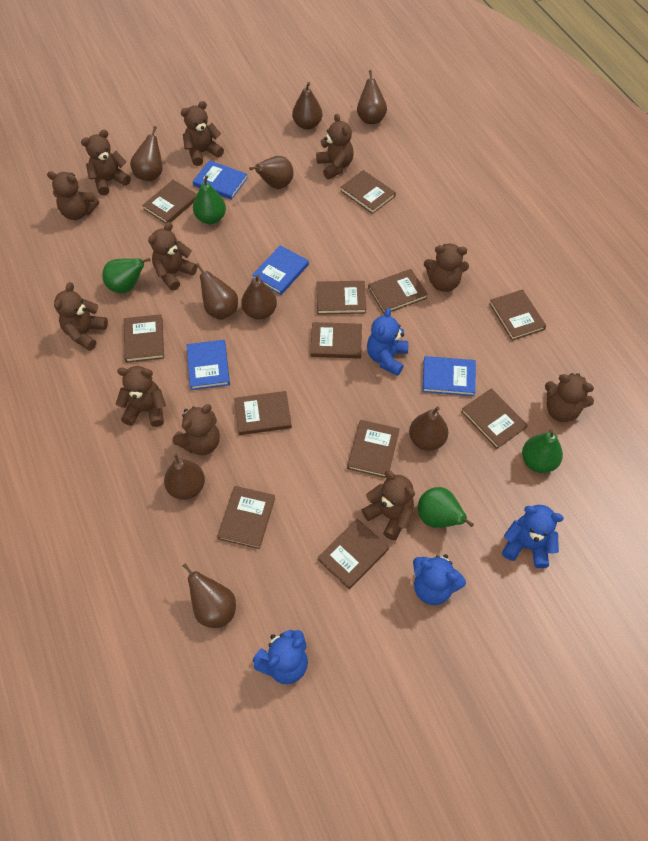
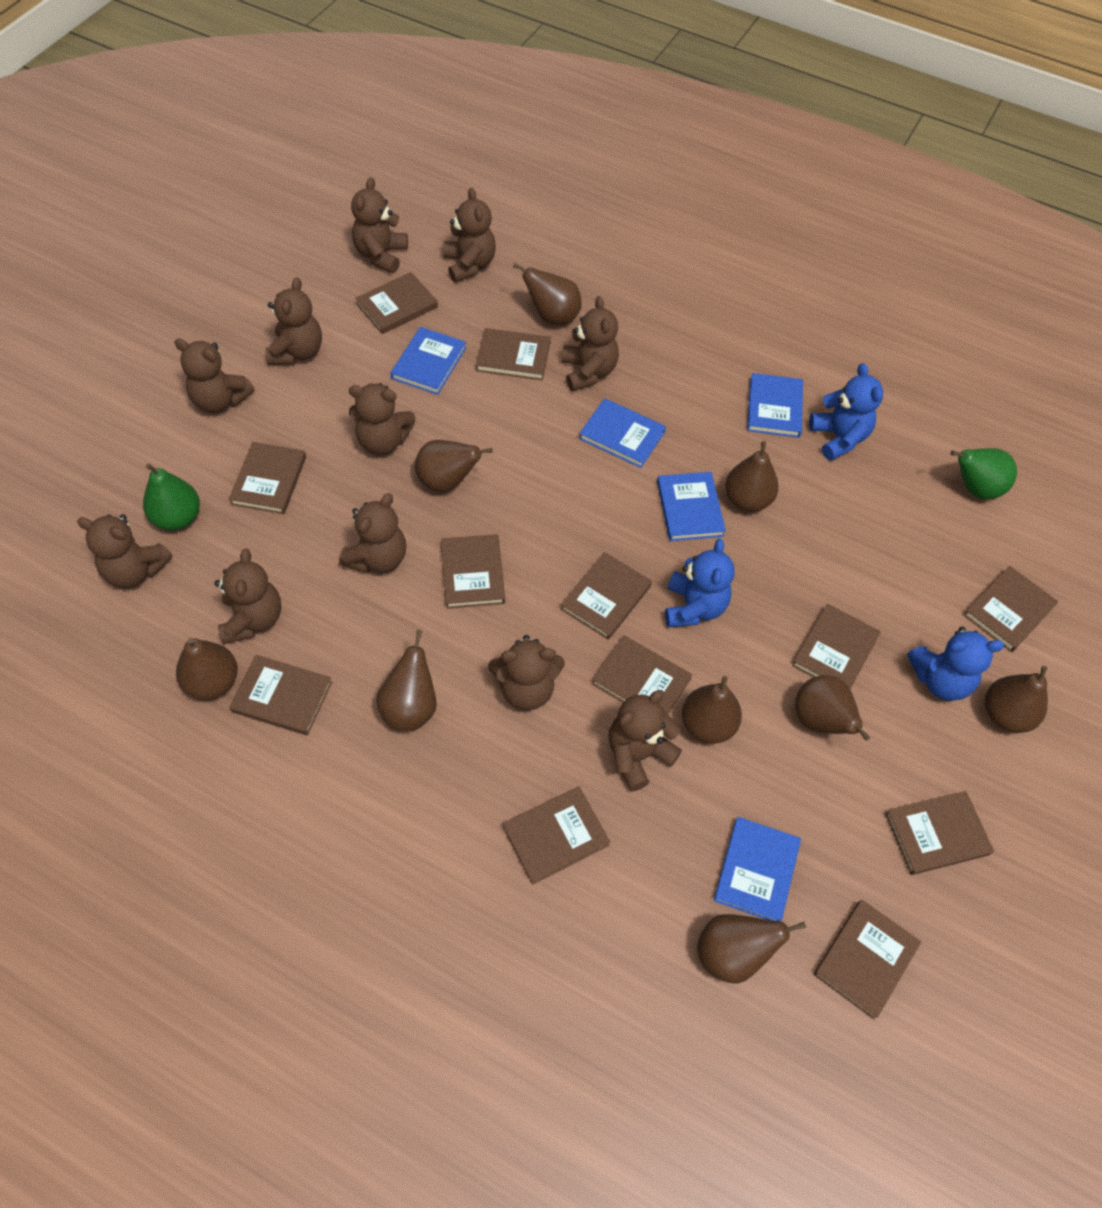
blue book: [187,340,230,390] [193,160,248,200] [252,245,309,295] [422,356,476,396] = 4 -> [390,327,466,395] [579,398,666,468] [657,472,726,541] [714,817,801,921] [747,373,803,438] = 5
blue teddy bear: [253,630,308,684] [367,308,408,376] [413,554,466,605] [502,505,564,568] = 4 -> [665,539,735,627] [809,363,883,461] [907,626,1004,701] = 3
green pear: [102,258,151,293] [193,176,226,224] [418,487,474,528] [522,429,563,473] = 4 -> [143,464,200,530] [950,448,1017,499] = 2

